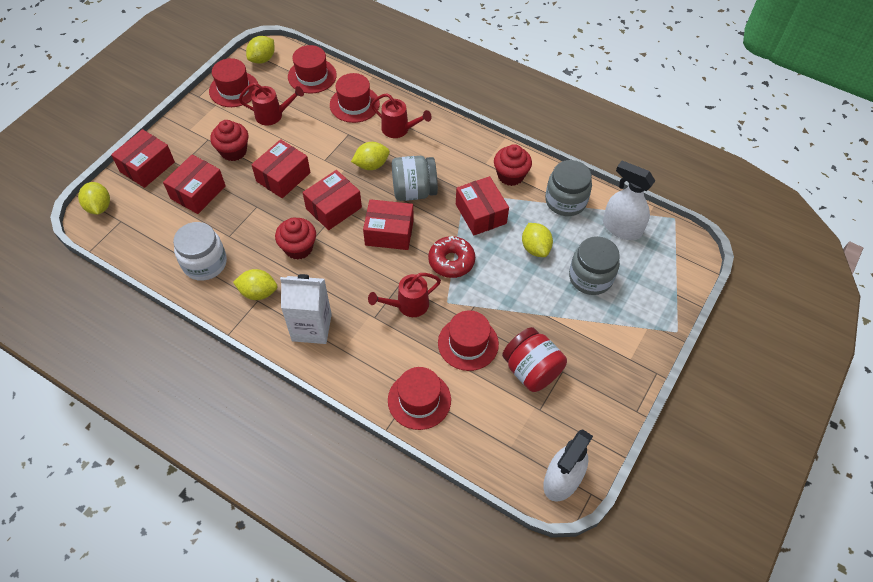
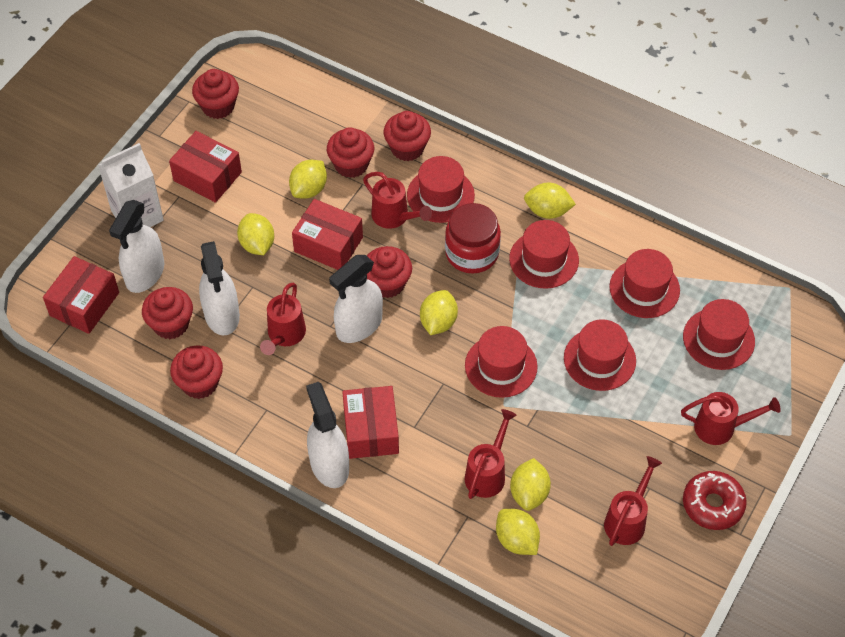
grey jar: [392,156,438,201] [545,160,592,216] [569,236,620,295] = 3 -> none = 0
red box: [111,129,175,188] [163,155,226,214] [251,139,311,198] [302,170,362,230] [363,199,414,250] [456,176,509,235] = 6 -> [43,256,119,334] [169,131,242,203] [292,199,363,270] [342,386,399,459] = 4
red cupcake: [210,120,248,161] [275,218,316,260] [494,144,532,186] = 3 -> [142,287,193,339] [170,346,223,399] [192,69,239,119] [327,127,374,178] [367,246,412,298] [384,111,431,161] = 6
red hat: [209,58,258,107] [288,45,337,94] [330,73,380,123] [388,367,451,430] [438,310,499,371] = 5 -> [407,156,475,223] [465,326,538,398] [509,220,579,289] [564,319,636,391] [609,249,680,318] [683,299,755,370] = 6
red watering can: [239,83,304,126] [368,273,441,317] [371,93,432,138] = 3 -> [260,283,306,355] [363,172,432,229] [465,409,517,499] [604,456,662,546] [681,392,781,445] = 5
white jar: [173,222,227,281] = 1 -> none = 0
white spray bottle: [543,429,593,502] [603,161,655,240] = 2 -> [109,200,164,293] [199,241,240,335] [306,382,349,488] [329,255,383,343] = 4
yellow lemon: [78,182,110,215] [233,269,277,300] [246,36,275,64] [351,142,390,170] [522,223,553,257] = 5 -> [237,213,274,255] [289,160,327,199] [420,290,458,335] [496,509,540,555] [510,458,551,511] [524,182,576,219] = 6

